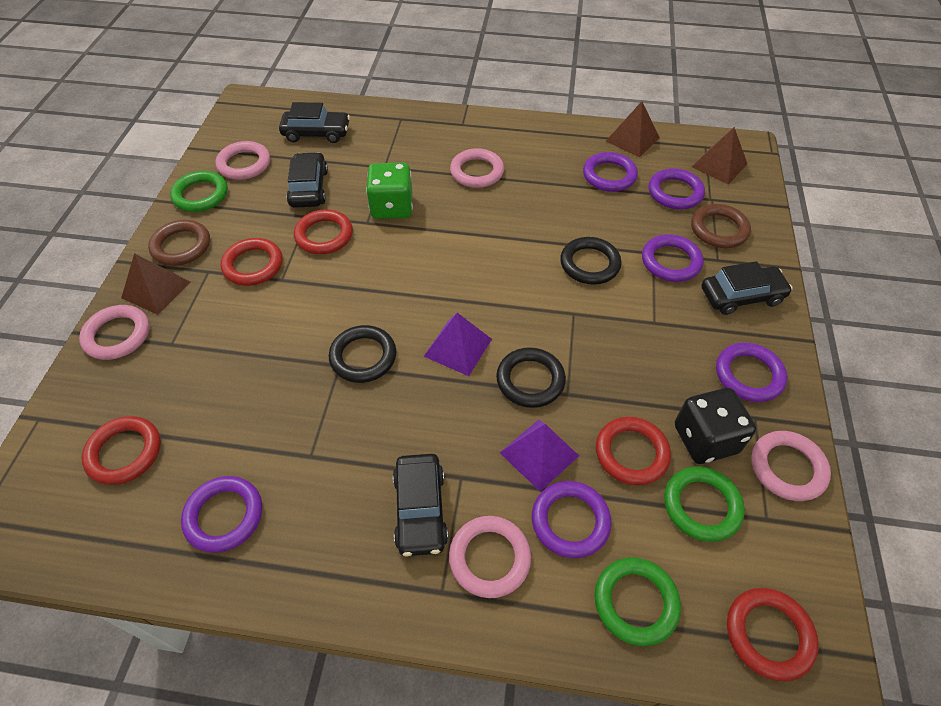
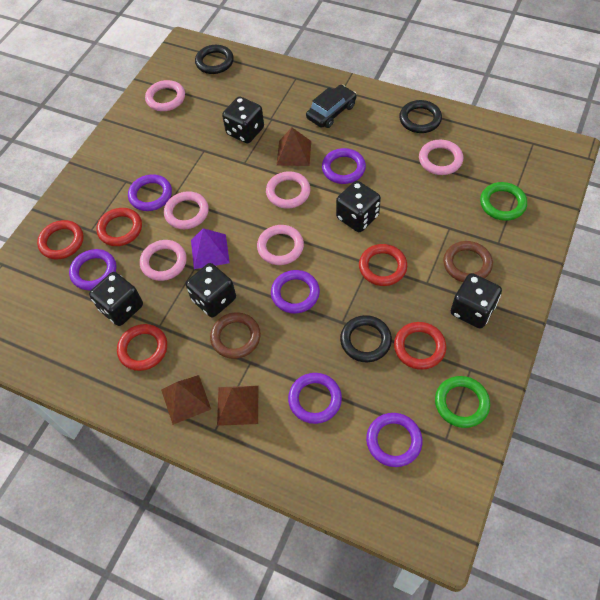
black car: [279,102,350,143] [287,152,328,208] [393,454,448,557] [701,261,793,315] = 4 -> [306,85,356,128] = 1
black dice: [675,388,756,464] = 1 -> [89,272,143,326] [186,263,236,317] [222,97,264,144] [336,181,381,232] [451,273,502,328] = 5
green dice: [366,163,413,219] = 1 -> none = 0
green ring: [170,171,228,212] [594,558,681,646] [664,466,745,542] = 3 -> [435,376,490,428] [480,182,527,221] = 2
pink ring: [79,305,150,360] [215,141,270,180] [449,516,531,598] [450,148,504,188] [751,431,831,501] = 5 -> [140,240,187,281] [145,80,185,111] [164,191,209,229] [257,225,304,265] [266,171,310,209] [419,140,463,175] = 6
purple pyramid: [424,313,492,376] [500,419,579,492] = 2 -> [191,228,230,269] = 1

